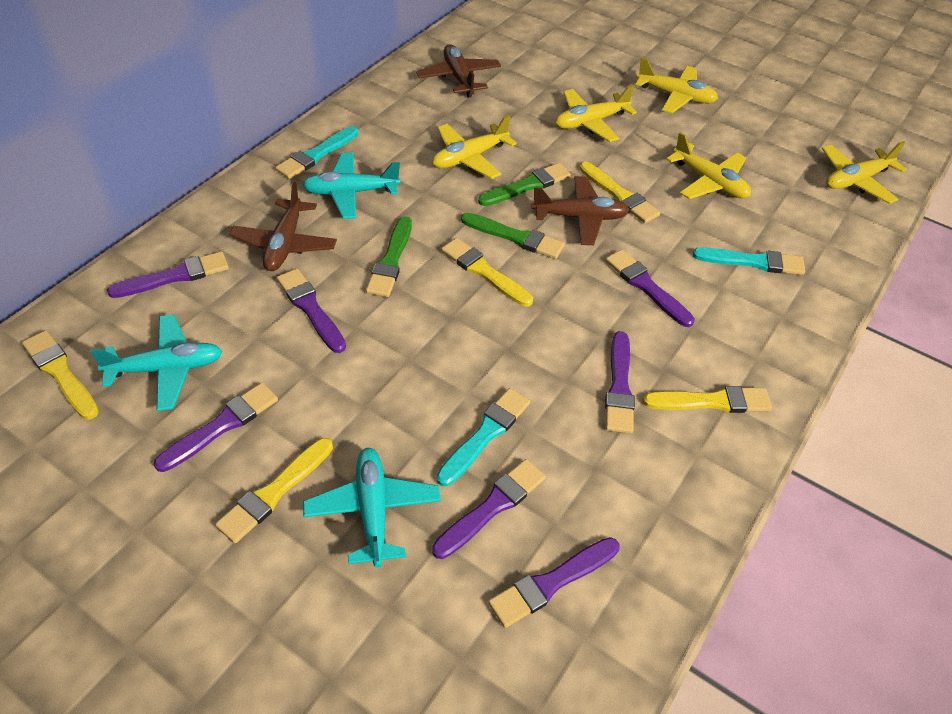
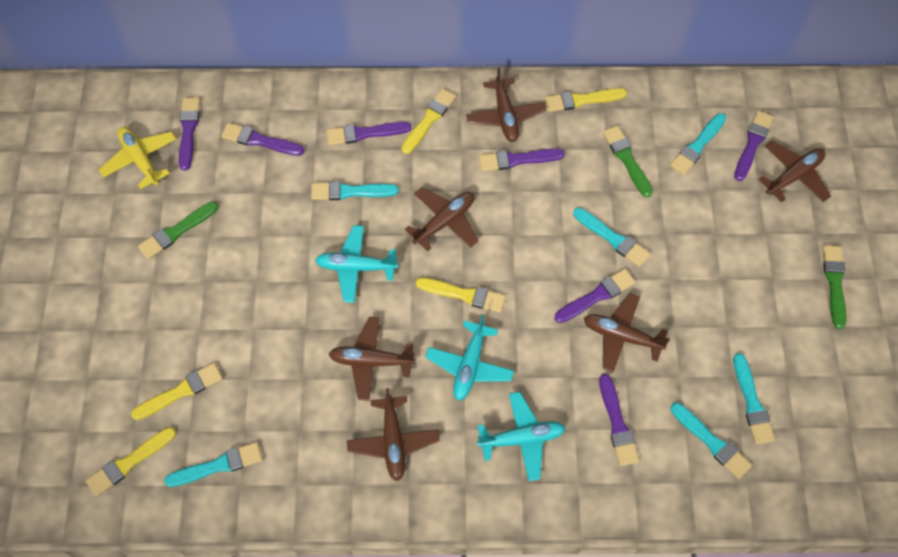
brown plane: [229,182,337,271] [416,44,501,98] [531,176,630,245] = 3 -> [329,317,415,401] [347,388,440,481] [405,187,478,252] [466,67,546,142] [584,293,670,373] [758,141,831,202] = 6
turquoise brush: [275,126,358,179] [436,388,530,486] [693,247,805,275] = 3 -> [164,442,263,487] [311,181,398,200] [573,208,650,267] [670,113,726,175] [671,403,752,479] [733,353,775,444] = 6
yellow plane: [432,115,517,179] [555,85,637,142] [635,57,718,113] [666,132,751,199] [822,141,907,204] = 5 -> [99,127,176,189] = 1

